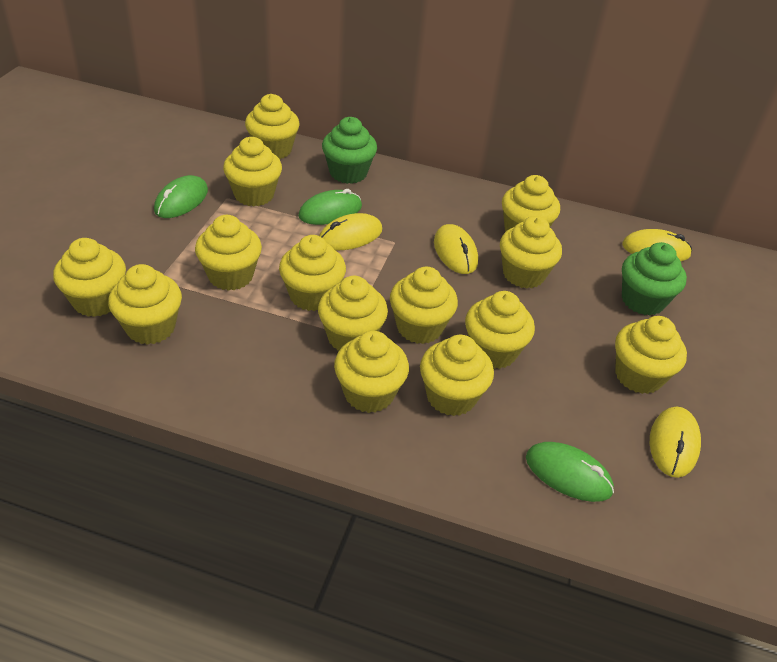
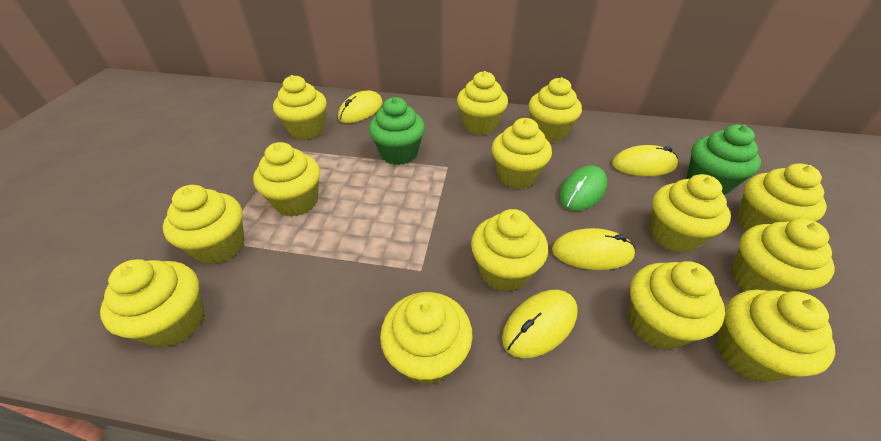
green mouse: [154,175,208,218] [298,189,362,225] [526,442,614,502] = 3 -> [559,165,607,211] = 1

